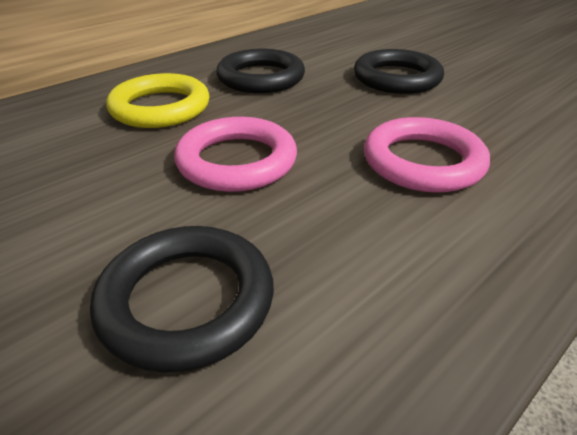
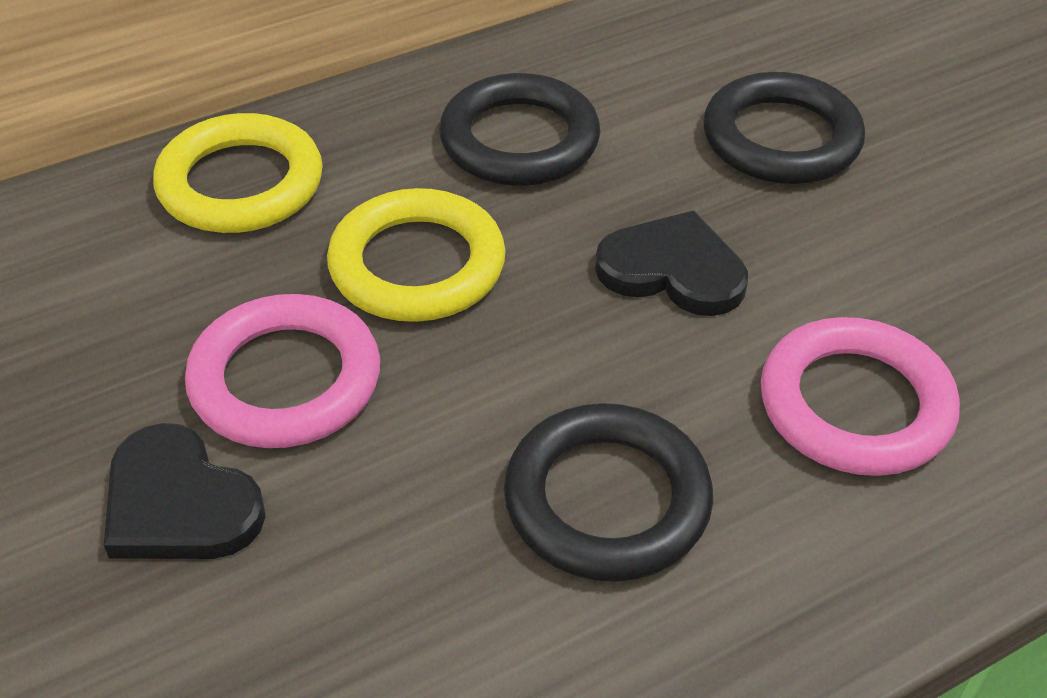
black heart: none = 0 -> [104,423,266,559] [595,210,748,316] = 2
yellow ring: [106,73,210,128] = 1 -> [153,113,323,233] [327,188,506,322] = 2

